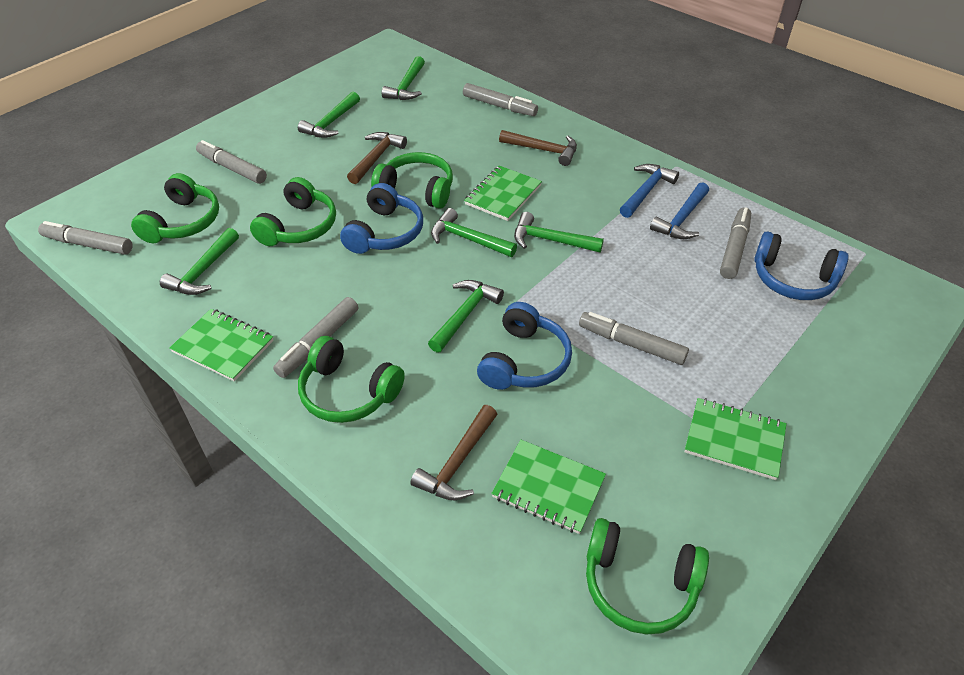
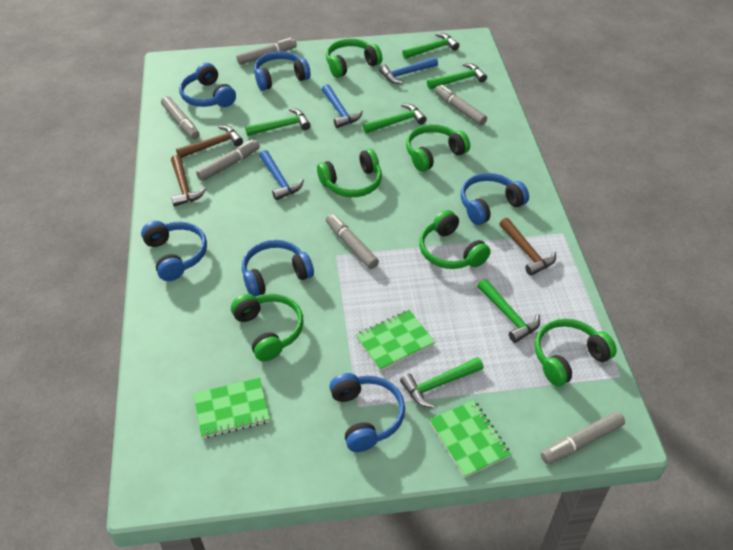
blue hammer: [620,164,679,218] [650,182,709,239] = 2 -> [259,150,304,200] [322,84,363,128] [379,57,438,84] = 3
blue headphones: [340,183,423,254] [477,302,572,390] [754,231,849,300] = 3 -> [141,221,207,281] [179,63,236,107] [242,240,314,297] [254,51,311,91] [329,373,405,452] [461,173,529,225] = 6
green headphones: [131,173,219,243] [250,177,336,246] [298,336,405,423] [371,152,453,209] [586,518,709,635] = 5 -> [231,293,304,362] [317,149,382,197] [326,39,382,78] [406,124,470,172] [419,210,491,269] [535,319,617,386] = 6
green notebook: [169,309,274,381] [464,165,542,221] [491,440,606,534] [685,398,787,480] = 4 -> [193,378,270,438] [356,310,435,371] [429,400,511,478] = 3

